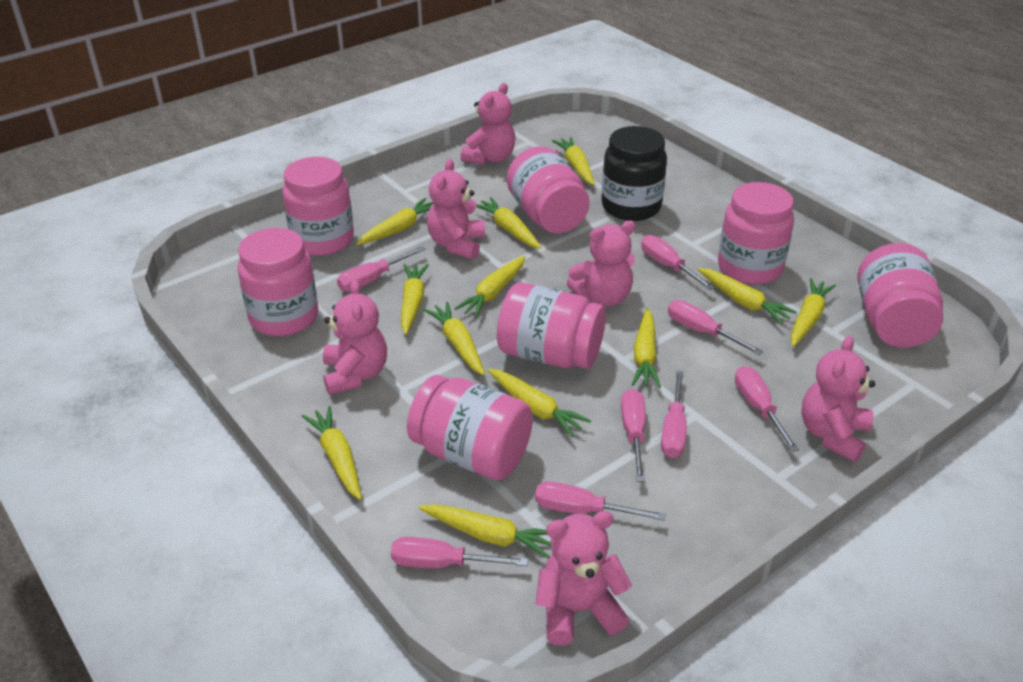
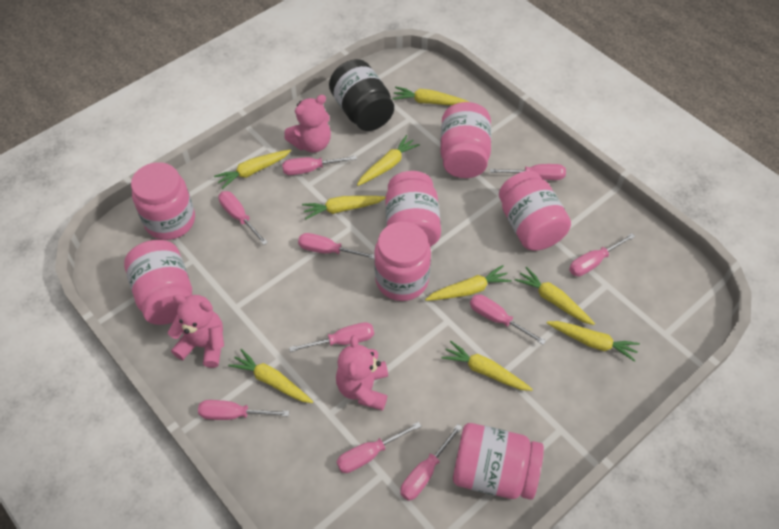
pink screwdriver: [337,246,425,291] [391,537,528,568] [535,481,666,521] [621,389,646,482] [641,235,715,290] [661,371,687,458] [668,300,763,355] [735,366,799,452] = 8 -> [198,400,289,420] [218,191,268,245] [282,156,357,175] [289,322,374,352] [298,233,375,259] [337,422,421,473] [400,424,462,501] [470,294,546,345] [490,164,566,180] [569,233,635,276] = 10
pink teddy bear: [323,280,387,395] [427,159,485,259] [461,83,515,165] [536,511,632,646] [567,220,636,307] [801,336,875,462] = 6 -> [168,294,224,368] [285,95,331,153] [336,335,388,411] = 3
yellow carrot: [302,406,362,500] [356,198,434,245] [401,264,429,334] [419,504,551,559] [424,302,485,375] [454,256,525,318] [476,197,542,249] [488,368,591,437] [552,137,595,185] [631,308,661,388] [698,268,797,325] [791,278,836,347] = 12 -> [214,149,291,189] [228,349,313,403] [302,196,385,220] [357,135,420,186] [393,86,469,105] [425,265,512,301] [441,341,533,391] [515,267,595,325] [547,321,640,362] = 9

